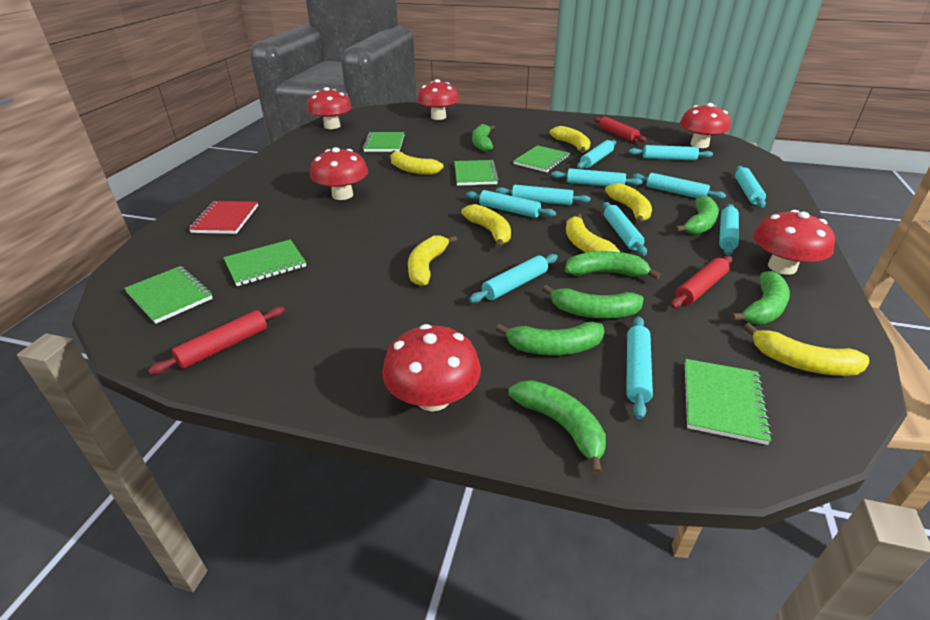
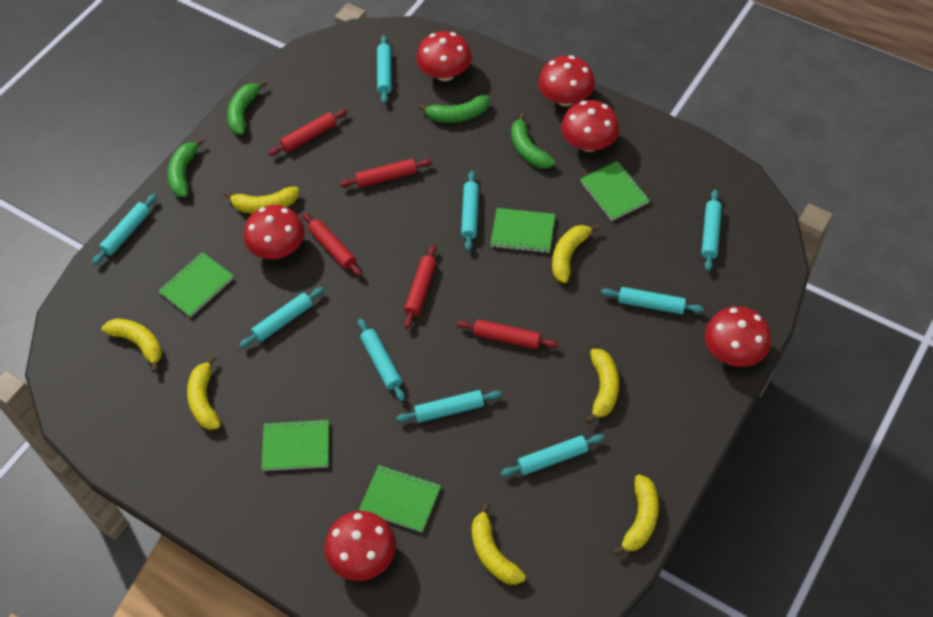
green banana: [472,124,495,152] [496,322,604,355] [509,380,606,475] [542,285,644,318] [565,251,661,279] [675,196,719,235] [731,271,790,324] = 7 -> [167,138,204,197] [227,80,267,135] [418,95,489,123] [511,113,555,169] = 4
green notebook: [124,266,213,324] [223,239,306,286] [363,132,405,152] [454,160,499,186] [513,145,570,172] [685,359,772,445] = 6 -> [158,252,234,317] [261,419,329,471] [359,465,441,532] [490,208,555,253] [580,161,650,221] = 5
red notebook: [189,201,258,234] = 1 -> none = 0
red rolling pin: [148,307,285,375] [594,117,647,142] [670,256,732,308] = 3 -> [268,109,348,156] [302,212,362,276] [339,159,432,188] [404,244,436,329] [457,319,558,349] = 5
turquoise rolling pin: [466,190,556,218] [469,254,558,303] [496,185,591,205] [551,168,642,186] [577,140,616,169] [603,202,647,256] [626,316,653,419] [629,145,713,161] [632,173,726,199] [719,204,739,255] [735,166,766,208] = 11 -> [92,194,157,265] [239,287,324,348] [358,318,405,401] [377,35,392,104] [396,390,502,423] [461,171,479,251] [501,434,604,477] [601,287,704,314] [701,189,722,271] = 9

